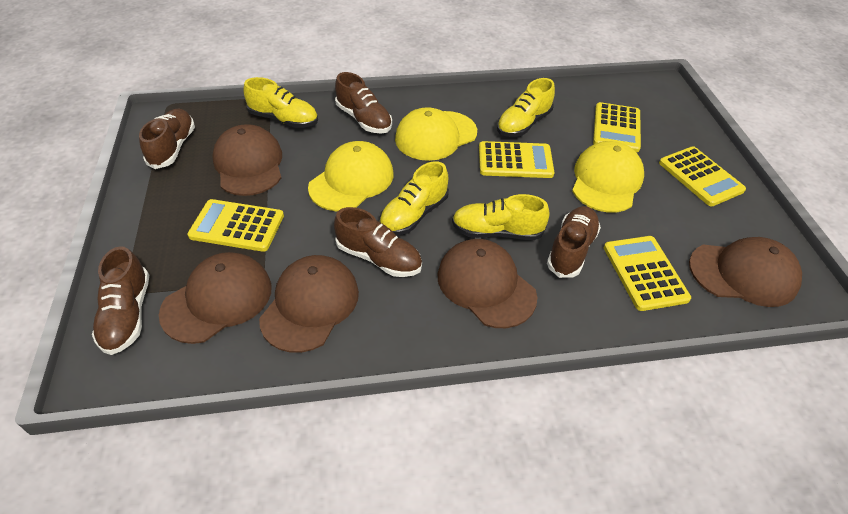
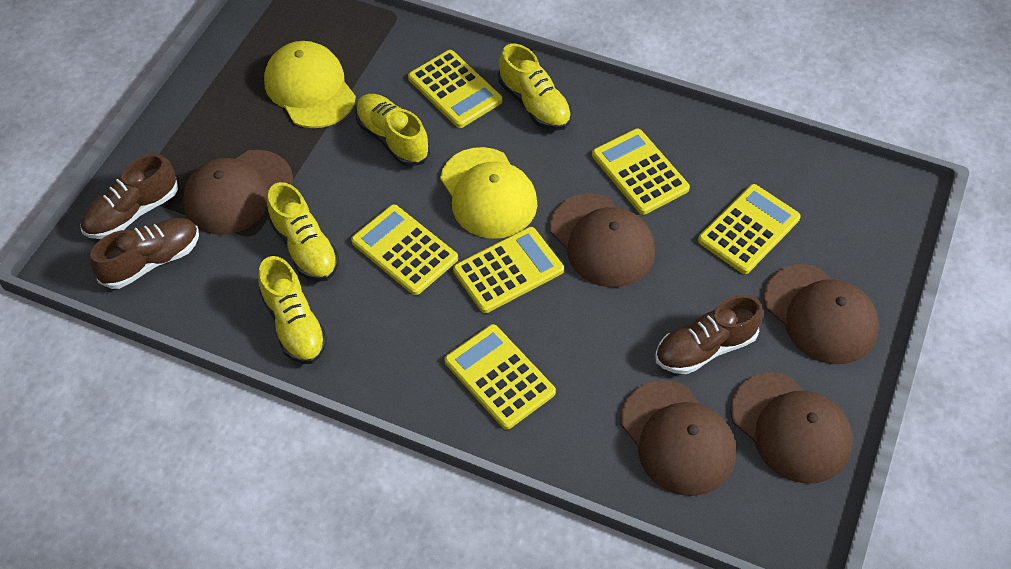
brown shoe: [92,246,149,355] [139,109,195,169] [334,207,422,277] [335,72,392,134] [547,206,601,278] = 5 -> [80,154,178,239] [90,218,199,289] [655,295,763,374] = 3
yellow calculator: [187,199,284,252] [479,141,554,178] [593,102,641,152] [604,236,691,311] [659,146,746,206] = 5 -> [351,204,458,295] [408,50,502,128] [444,324,556,430] [453,227,564,313] [592,128,690,215] [698,184,801,274] = 6
yellow cap: [308,141,393,211] [395,107,477,161] [572,141,644,213] = 3 -> [264,41,356,128] [440,147,538,239] = 2

